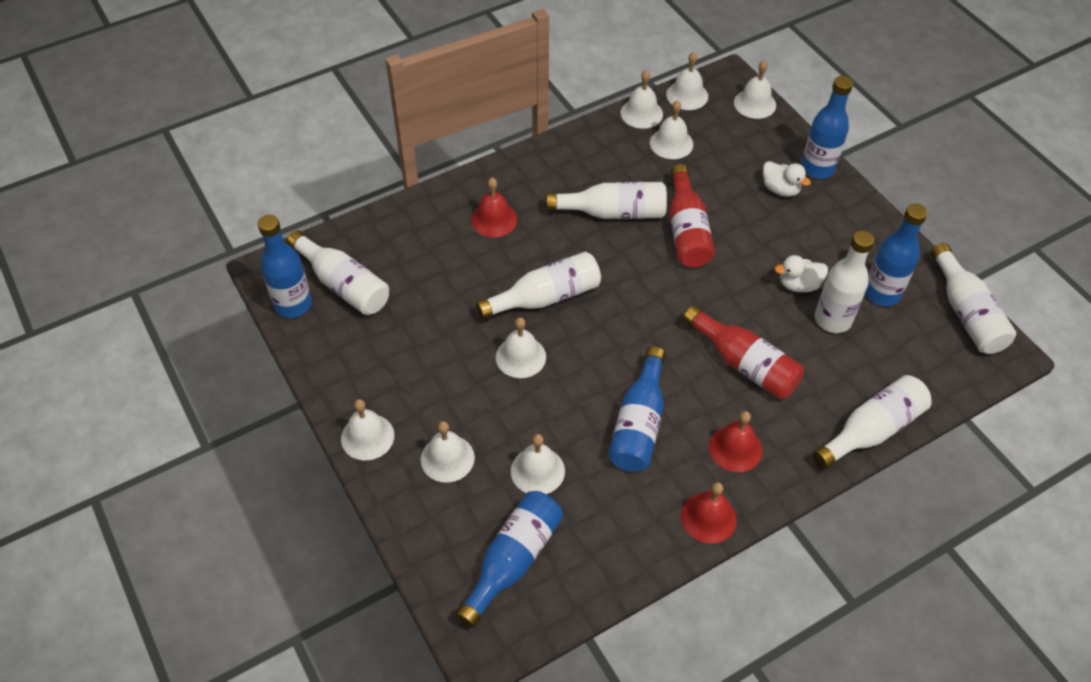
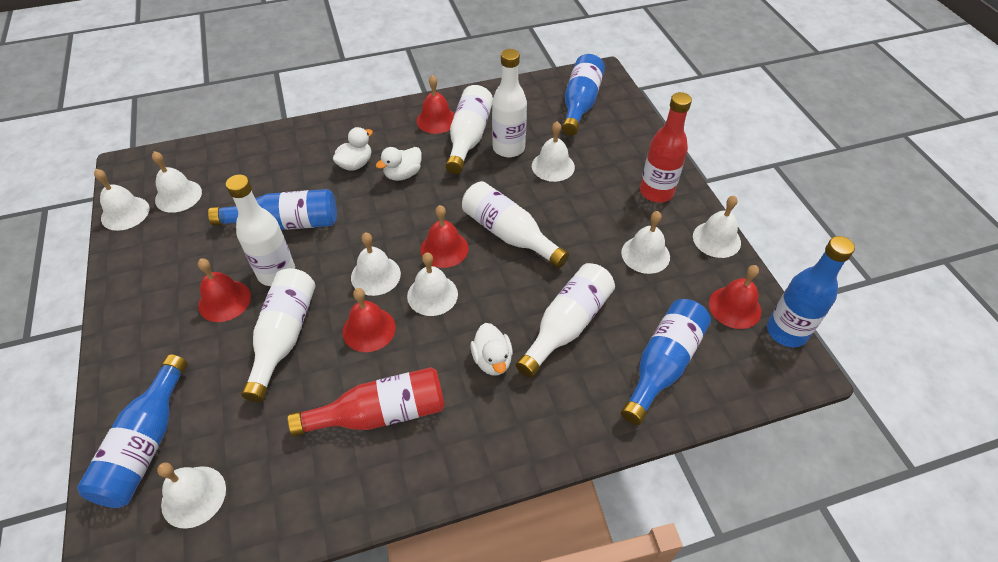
red bell: [471,178,517,237] [681,482,737,544] [709,411,762,472] = 3 -> [198,258,251,322] [343,288,396,352] [416,75,454,134] [420,205,469,268] [709,265,761,329] = 5
white duck: [763,161,811,197] [775,255,828,292] = 2 -> [333,127,373,171] [376,147,422,181] [471,323,513,376] = 3

